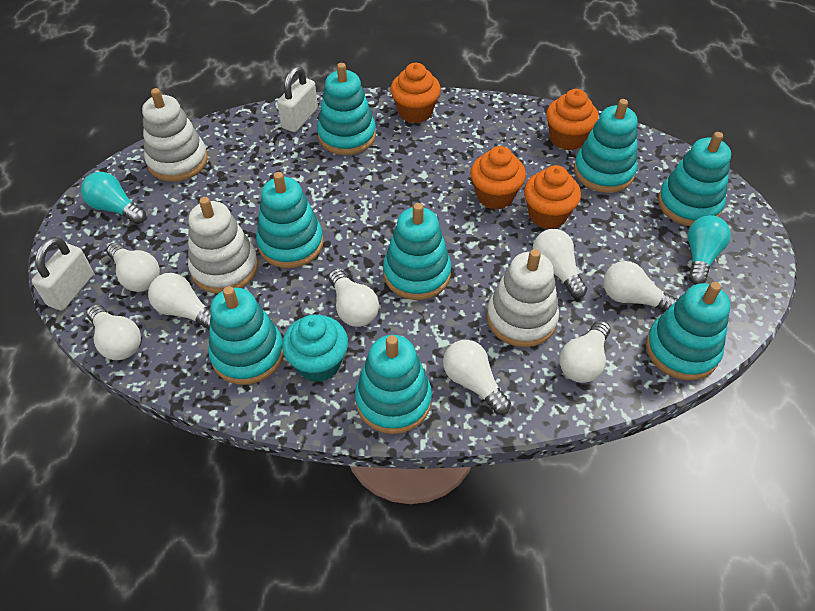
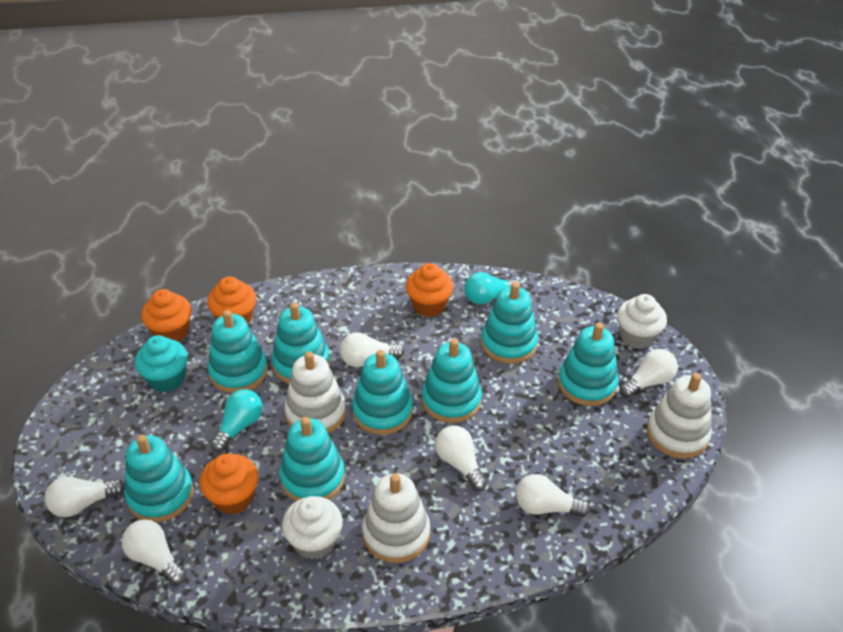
white cupcake: none = 0 -> [282,496,343,560] [617,294,667,349] = 2
white light bulb: [87,304,141,360] [107,243,160,292] [148,273,211,330] [329,269,379,327] [443,340,511,415] [533,229,587,298] [560,320,610,383] [603,261,678,312] = 8 -> [45,476,125,517] [122,519,186,585] [340,333,405,367] [435,426,487,491] [516,474,590,517] [619,349,678,398] = 6
white padlock: [32,237,94,311] [277,66,318,132] = 2 -> none = 0

